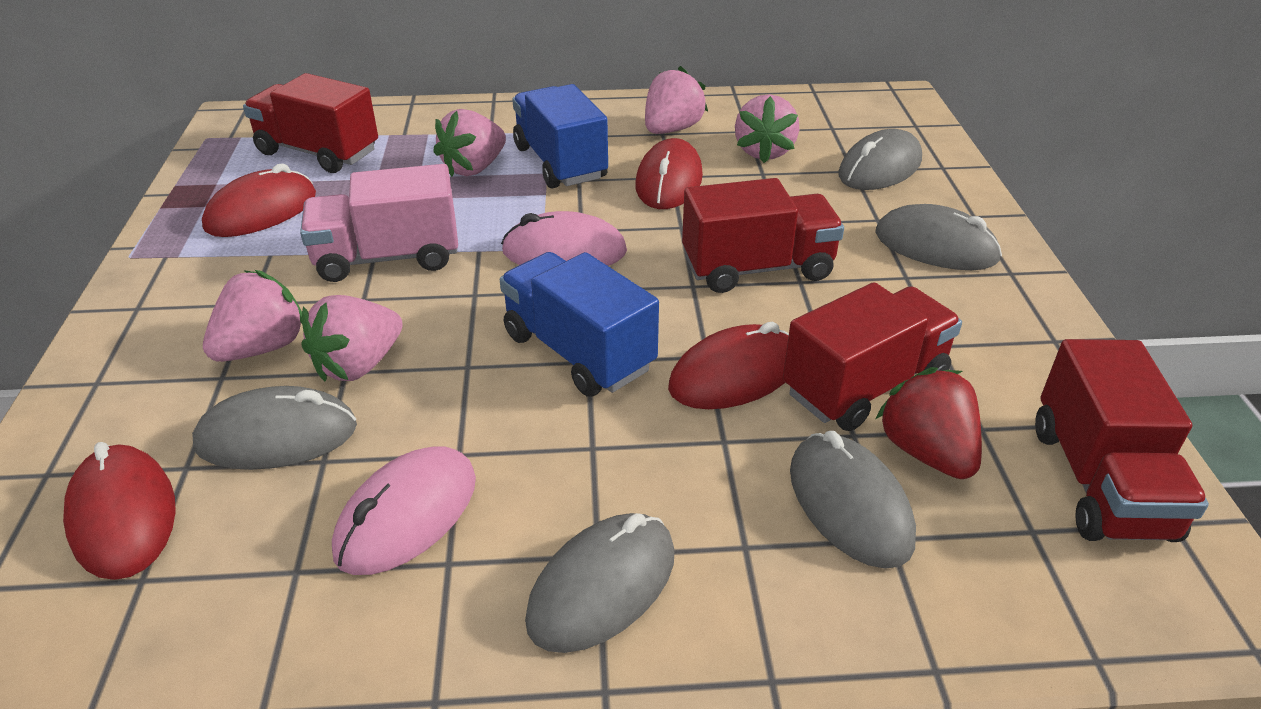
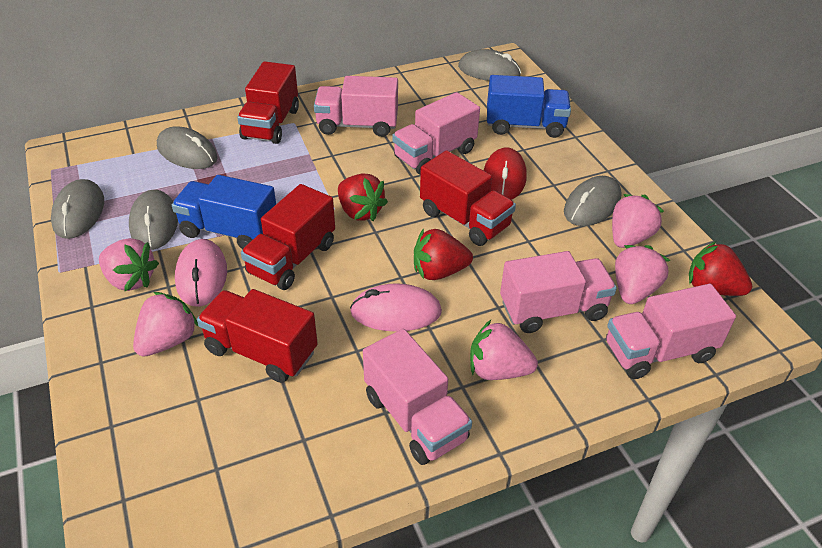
pink truck: [300,164,458,282] = 1 -> [314,76,398,137] [363,329,472,465] [392,92,480,175] [500,251,617,333] [606,284,736,379] = 5
red mouse: [63,442,176,580] [202,164,316,237] [635,138,703,209] [668,322,789,409] = 4 -> [484,148,527,200] = 1
red strawberry: [876,367,982,479] = 1 -> [338,174,388,221] [414,228,473,280] [689,241,752,296] = 3

